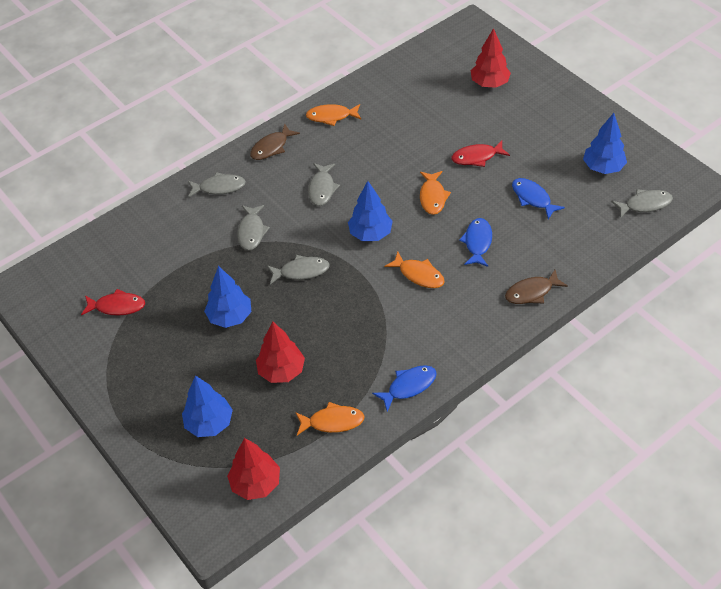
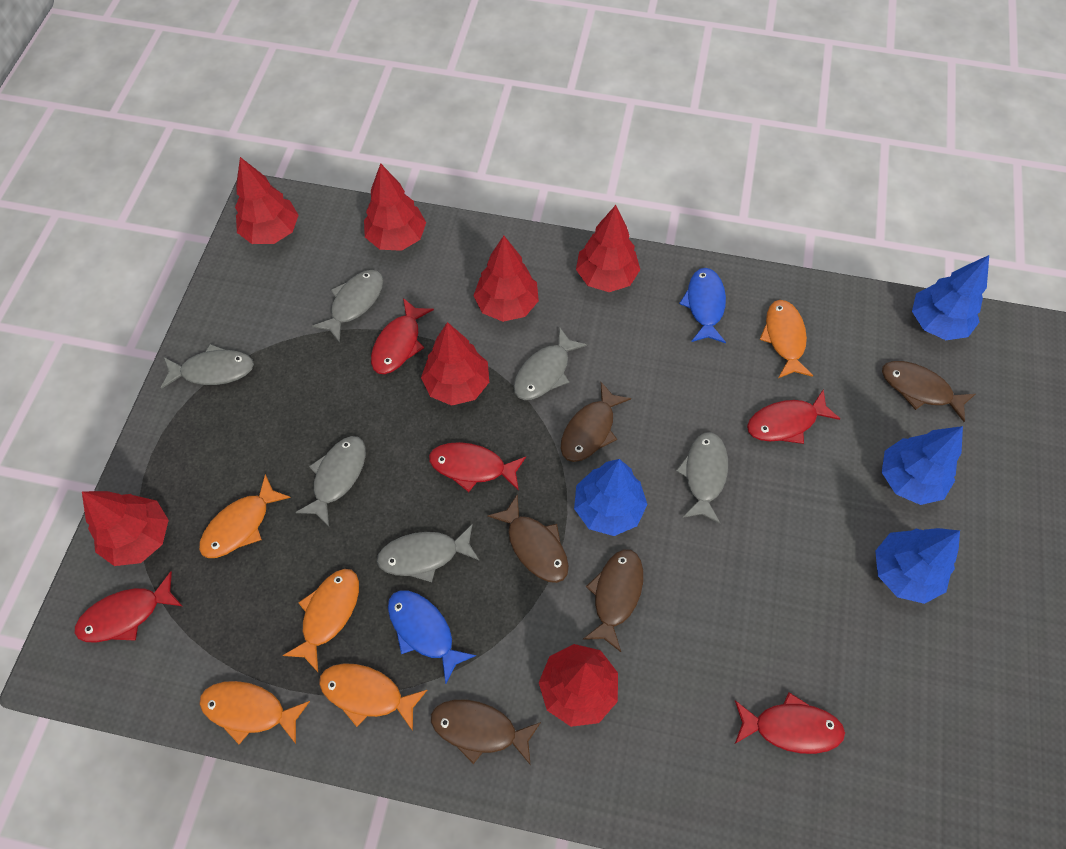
blue fish: [372,365,437,411] [459,218,492,267] [512,178,565,219] = 3 -> [388,590,476,684] [679,268,726,343] = 2
brown fish: [250,123,300,160] [505,270,568,304] = 2 -> [431,699,541,764] [488,494,569,583] [561,382,631,462] [582,549,643,652] [882,361,975,422] = 5
grey fish: [188,172,246,198] [237,205,270,250] [267,255,330,285] [308,163,340,206] [611,189,673,218] = 5 -> [161,344,254,389] [295,436,366,526] [312,270,383,343] [377,525,480,582] [514,327,587,400] [676,432,728,524] = 6
orange fish: [295,402,365,435] [306,104,361,126] [384,251,445,288] [420,171,451,215] = 4 -> [199,474,291,558] [199,681,310,744] [282,569,359,672] [319,663,427,731] [759,300,813,378] = 5
red fish: [81,289,145,316] [451,141,510,167] = 2 -> [74,571,182,643] [371,298,434,374] [429,442,526,492] [735,692,845,754] [747,390,840,444] = 5
red tree: [227,438,280,500] [256,322,305,383] [471,28,511,88] = 3 -> [82,491,169,566] [235,157,299,244] [364,163,426,251] [421,322,489,406] [473,236,539,322] [539,644,618,727] [576,205,640,292] = 7

